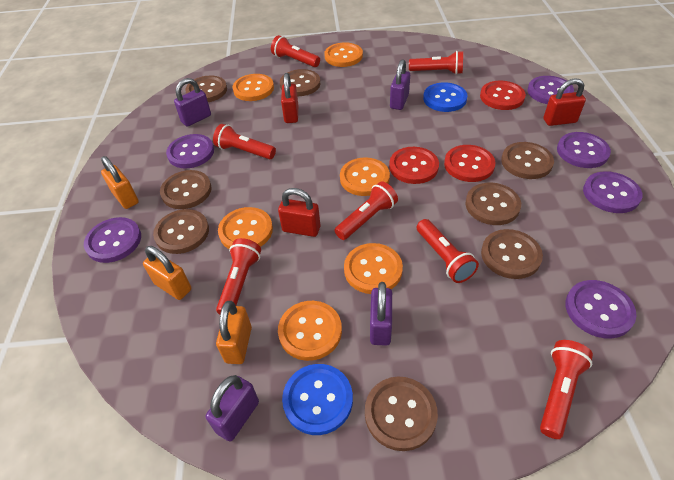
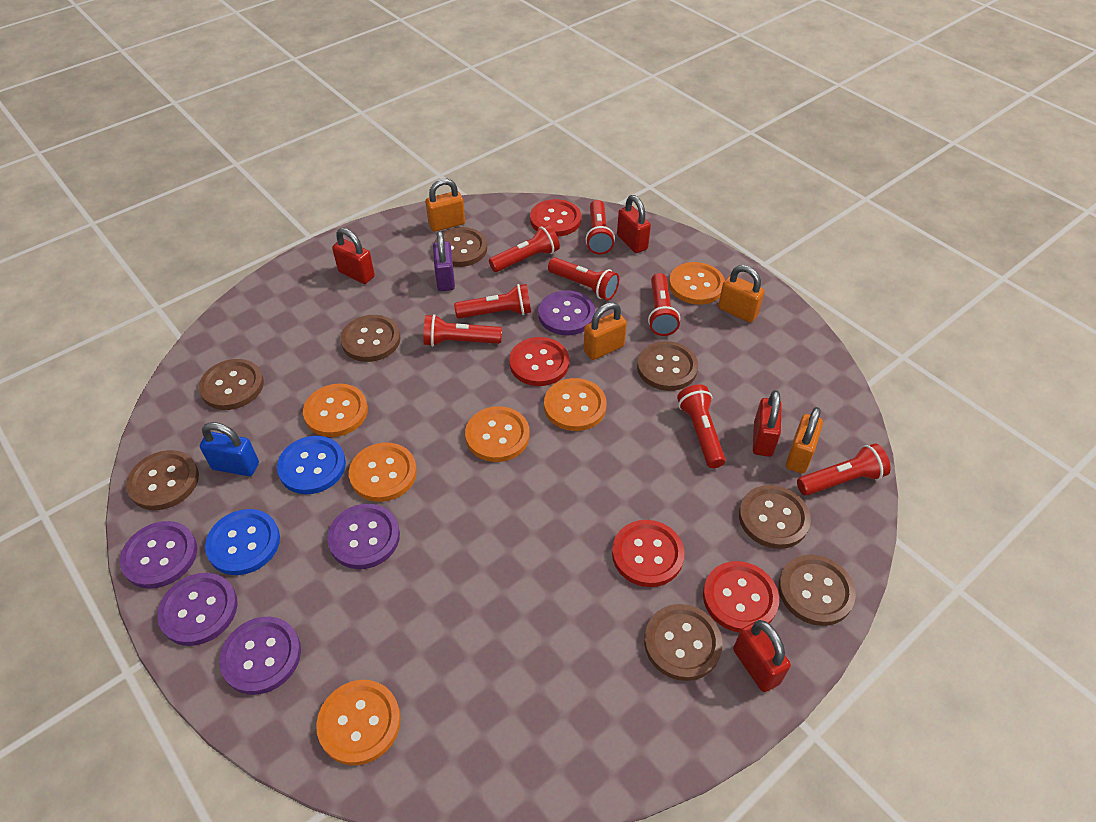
blue padlock: none = 0 -> [200,422,259,476] = 1
orange padlock: [101,156,139,209] [143,246,191,300] [216,301,252,364] = 3 -> [425,179,465,232] [583,302,627,360] [718,265,765,323] [786,407,823,474] = 4
purple button: [84,217,141,263] [166,134,214,169] [528,76,574,104] [557,132,611,168] [565,280,637,339] [583,171,643,213] = 6 -> [120,521,197,589] [157,573,238,646] [219,617,301,695] [327,504,400,569] [538,290,595,335] = 5
purple padlock: [174,78,211,127] [206,375,259,441] [370,282,392,346] [390,59,410,110] = 4 -> [433,231,455,291] = 1
red button: [389,147,439,184] [444,145,496,182] [480,81,526,110] = 3 -> [509,337,569,386] [530,199,581,237] [612,520,685,587] [703,561,779,633] = 4
red flashlight: [213,124,276,159] [216,238,261,314] [271,35,320,67] [334,181,398,240] [409,51,463,74] [417,219,479,283] [540,340,593,439] = 7 -> [423,314,502,347] [454,284,531,318] [489,225,560,272] [548,258,619,300] [586,200,615,254] [648,273,680,336] [677,384,726,468] [797,443,891,496] = 8
red padlock: [278,188,320,237] [281,73,298,123] [543,78,586,126] = 3 -> [332,228,375,284] [617,195,651,253] [733,620,791,692] [753,390,781,457] = 4

